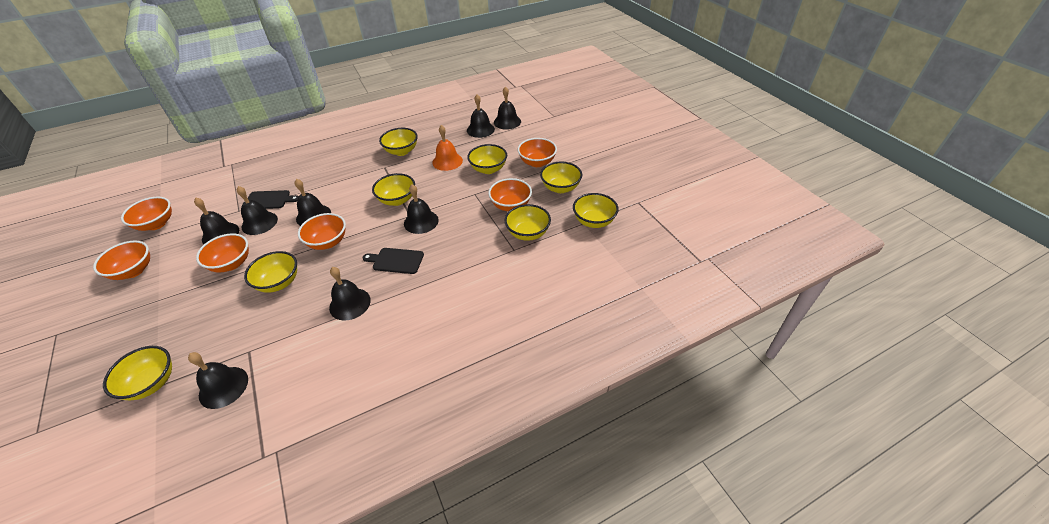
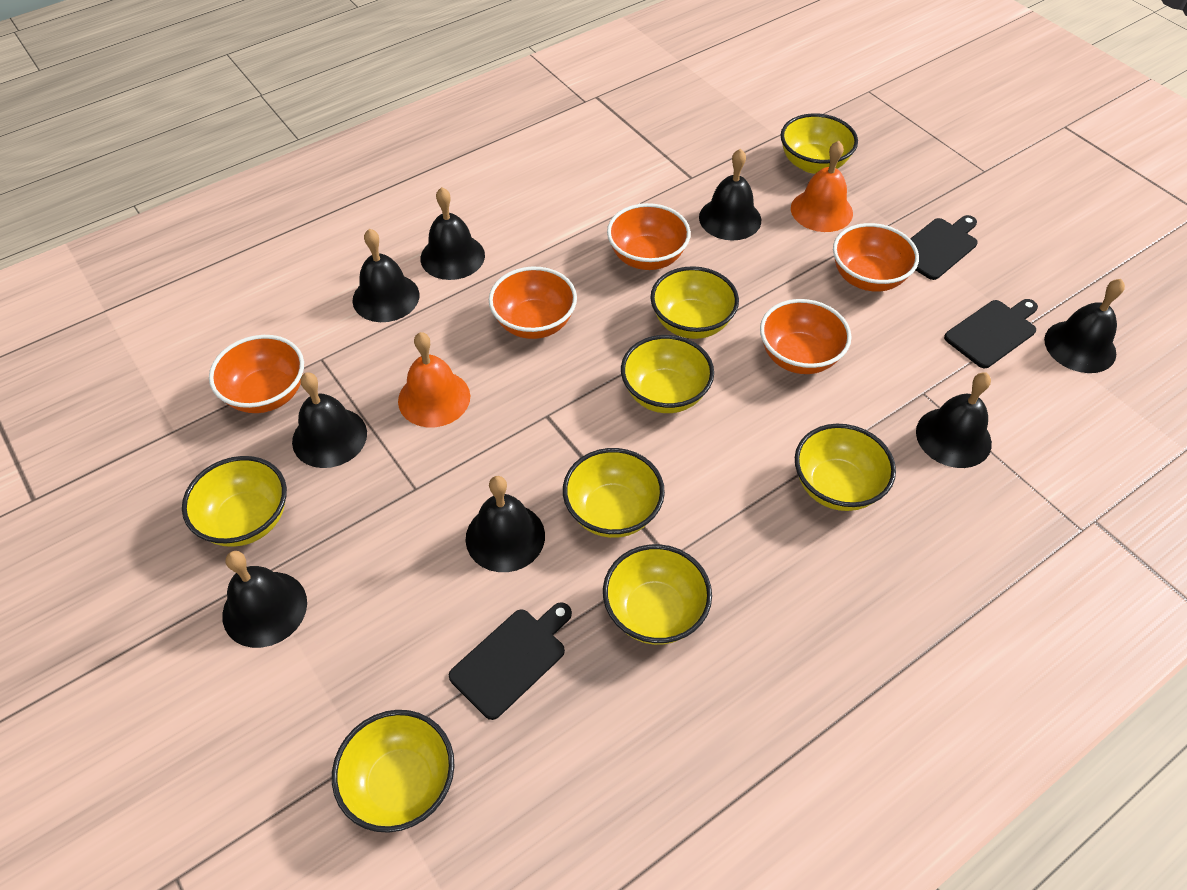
black cutting board: [248,190,299,209] [363,248,424,274] = 2 -> [449,602,572,720] [910,215,978,280] [944,299,1038,368] = 3
orange bell: [432,125,463,171] = 1 -> [398,332,470,427] [791,141,853,232] = 2
orange bowl: [93,241,150,280] [121,197,172,231] [196,233,249,272] [298,213,346,250] [488,178,532,211] [518,138,557,167] = 6 -> [209,335,304,413] [489,266,577,339] [607,203,691,270] [760,299,851,374] [833,223,919,292] = 5

